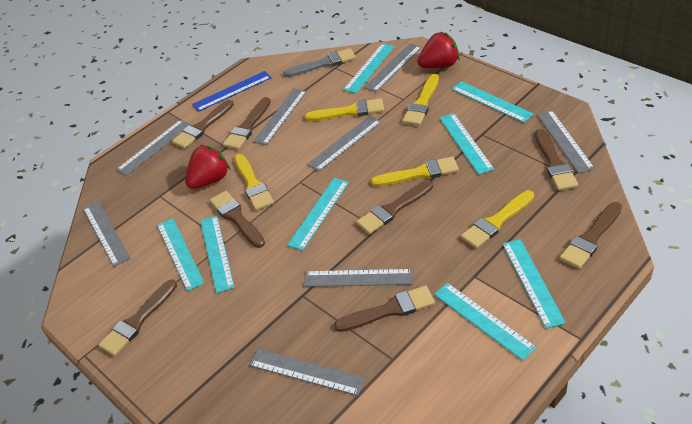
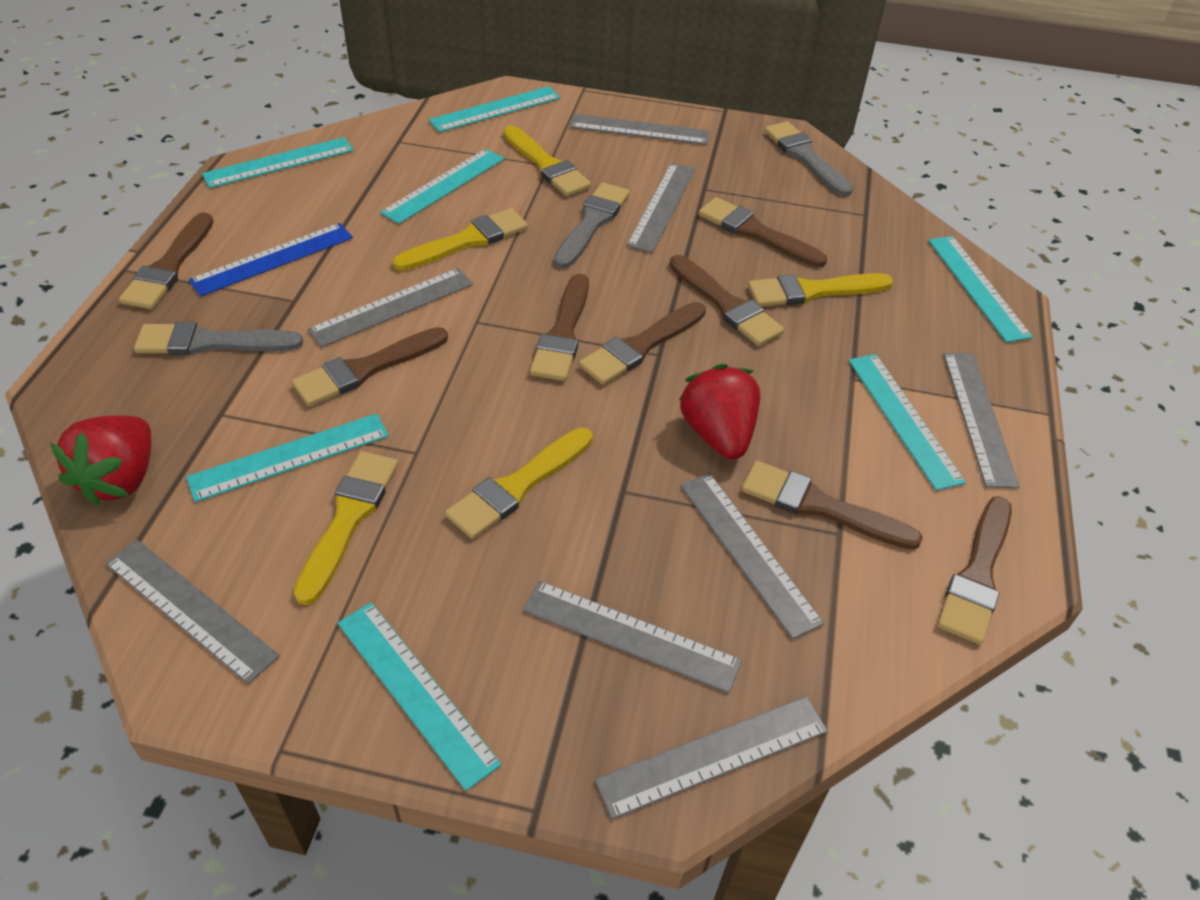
grey brush: [283,48,356,77] = 1 -> [134,322,303,355] [554,182,630,269] [764,121,853,196] = 3
turquoise ruler: [157,218,204,291] [200,215,235,293] [287,178,349,251] [343,43,395,94] [434,283,537,361] [439,113,494,175] [452,81,534,123] [502,239,566,329] = 8 -> [186,413,389,502] [202,137,354,188] [338,602,501,791] [380,149,504,224] [429,86,561,132] [848,354,966,491] [928,236,1033,342] = 7

